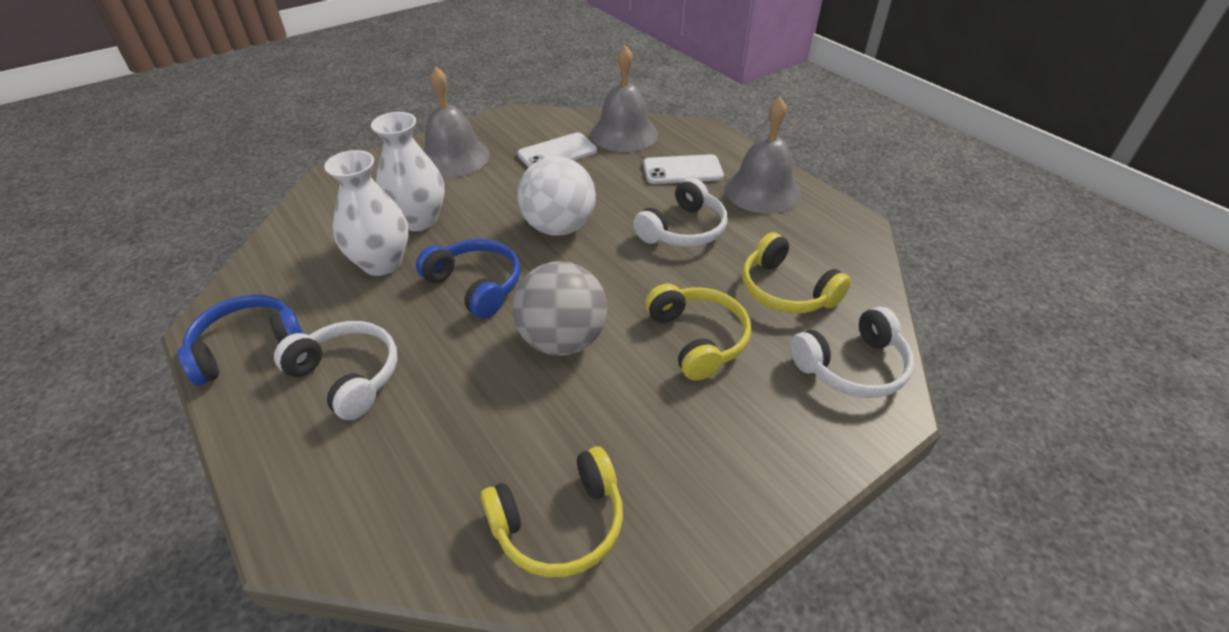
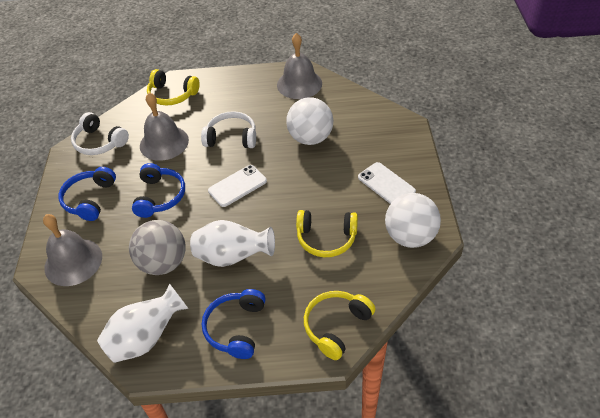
blue headphones: [178,294,304,386] [416,239,520,319] = 2 -> [58,167,116,221] [132,163,185,218] [202,289,266,359] = 3
white ball: [517,156,596,235] = 1 -> [286,97,333,145] [385,193,441,248] = 2
white headphones: [274,321,397,420] [633,178,728,247] [790,307,914,398] = 3 -> [71,112,129,155] [201,111,256,148] = 2

